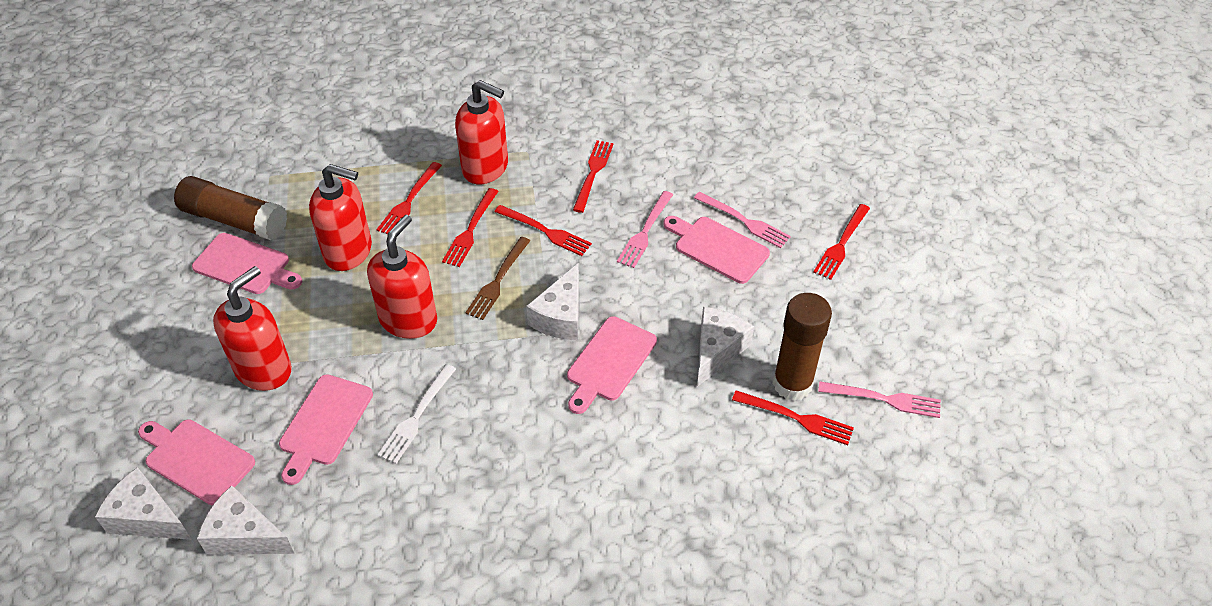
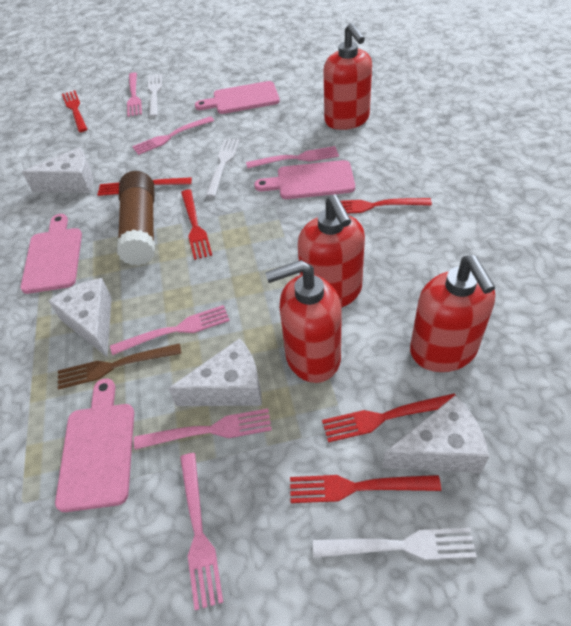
brown glue stick: [174,176,287,240] [773,293,832,401] = 2 -> [117,171,155,266] = 1
pink cutting board: [138,419,255,506] [192,233,302,294] [279,374,373,485] [567,316,657,414] [664,216,770,284] = 5 -> [20,214,82,294] [55,378,134,512] [195,81,280,114] [254,160,355,199] = 4
pink fork: [617,191,673,268] [694,192,791,248] [818,381,941,418] = 3 -> [110,305,230,355] [127,73,142,117] [132,116,214,155] [134,409,272,450] [180,453,223,610] [246,146,339,169] = 6
white fork: [377,364,456,464] = 1 -> [148,74,162,117] [206,139,240,197] [313,528,477,560] = 3

